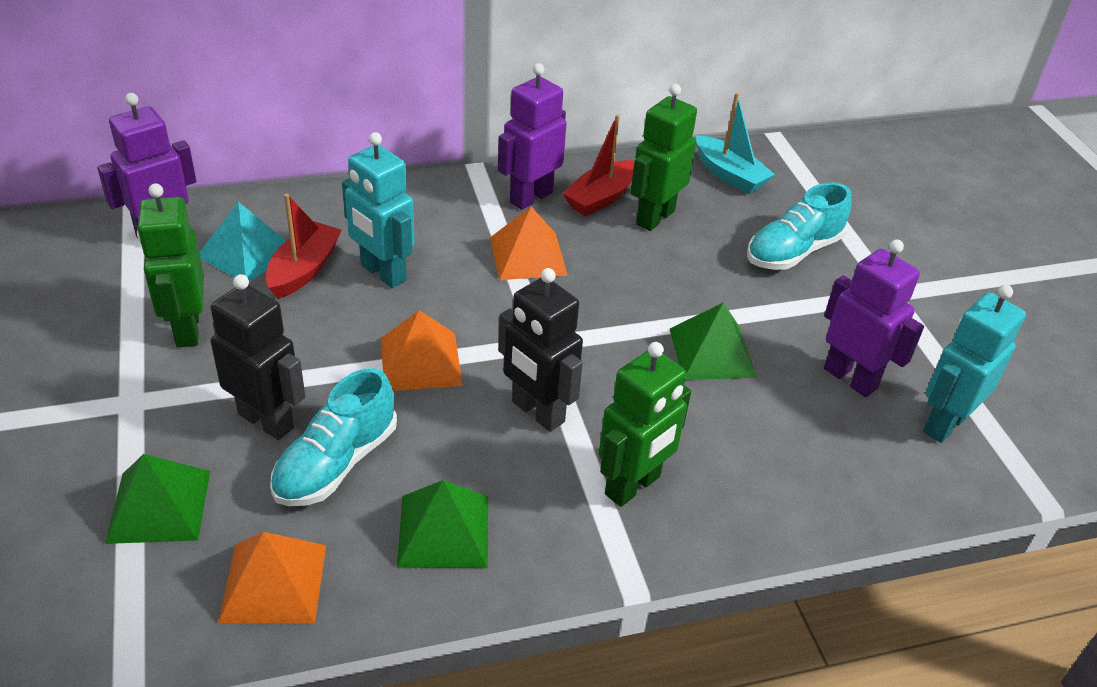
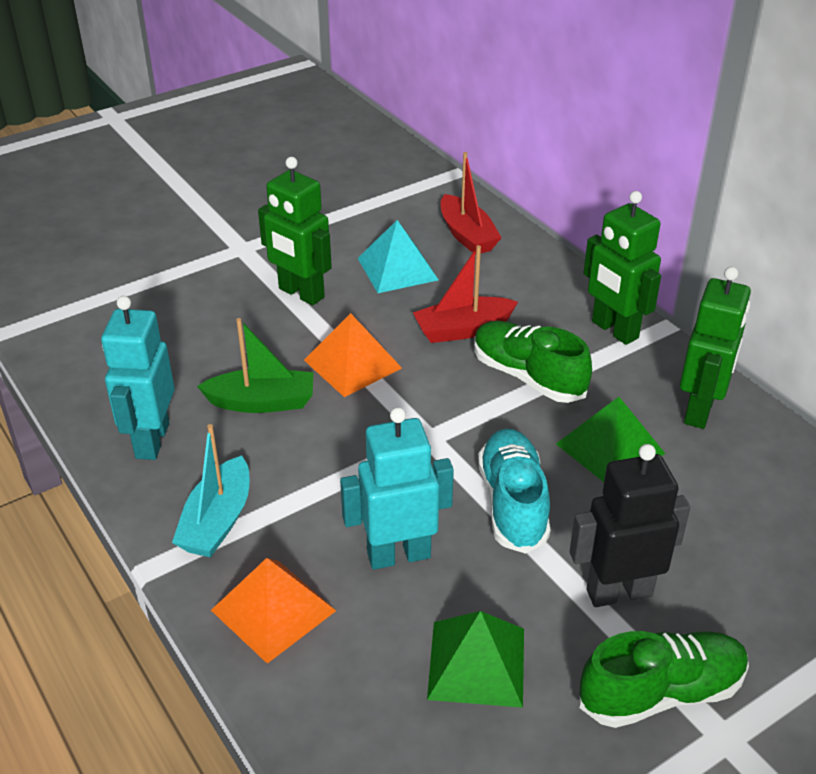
black robot: [211,274,305,440] [498,268,583,432] = 2 -> [569,444,690,607] = 1
green boat: none = 0 -> [197,318,314,413] = 1
green pyramid: [105,454,210,544] [397,480,488,568] [670,302,757,380] = 3 -> [427,611,524,708] [556,397,665,482] = 2
green shoe: none = 0 -> [474,321,592,403] [580,631,749,728] = 2
orange pyramid: [218,532,326,624] [381,310,463,391] [490,206,568,280] = 3 -> [211,558,336,664] [304,313,402,397] = 2
purple robot: [97,93,196,239] [498,63,567,210] [824,239,924,397] = 3 -> none = 0
turquoise shoe: [270,368,397,506] [747,183,852,270] = 2 -> [478,428,551,554] = 1

